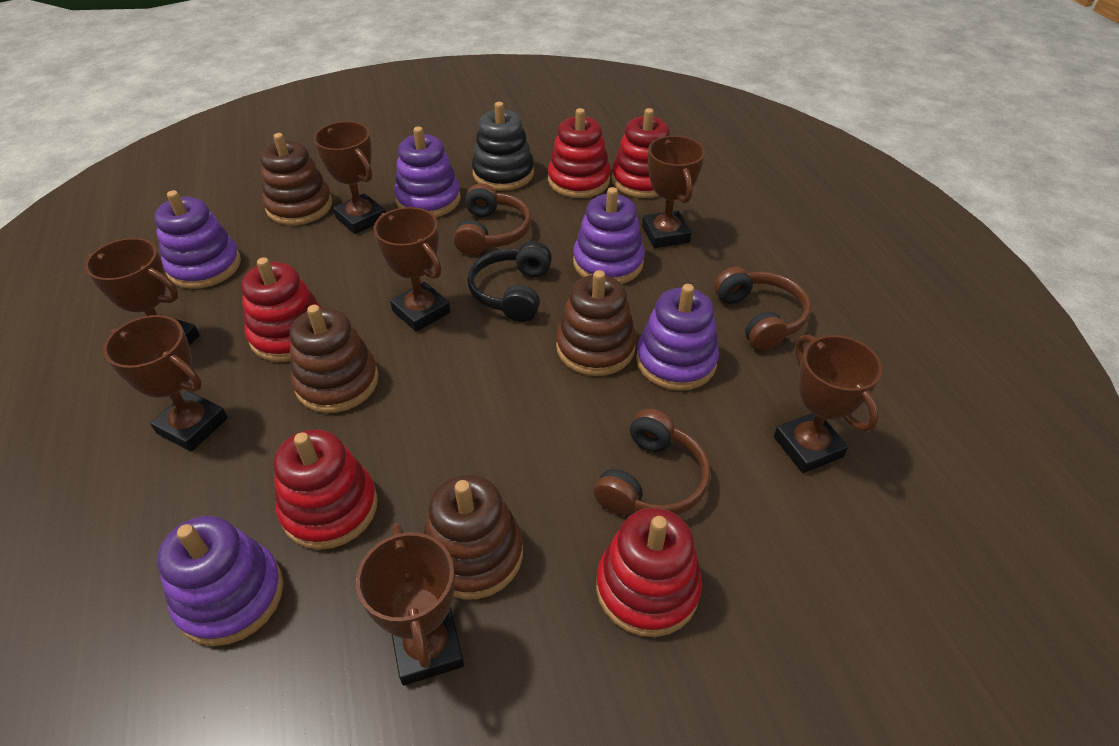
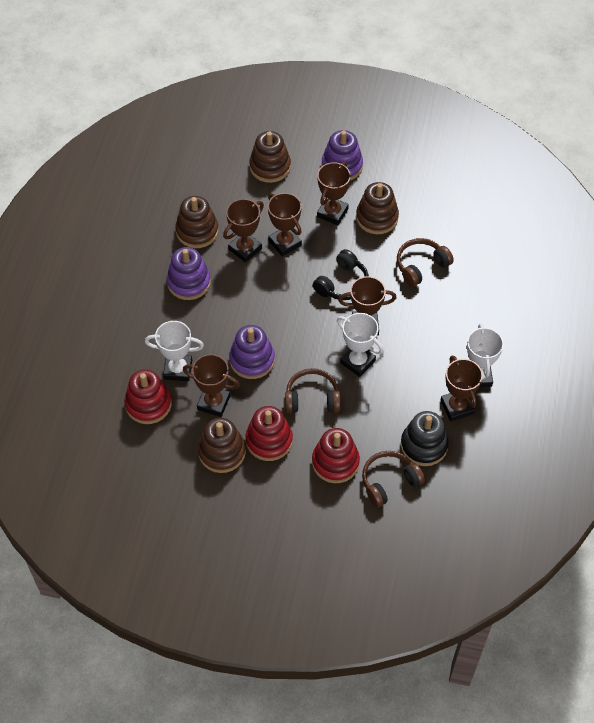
brown trophy: [85,238,200,346] [103,315,228,452] [314,121,385,234] [356,523,464,686] [374,207,451,332] [642,136,705,248] [774,334,882,473] = 7 -> [183,354,240,417] [223,199,264,263] [268,193,302,256] [317,162,351,225] [338,276,396,336] [440,355,483,421] = 6
purple stacking toy: [154,190,241,289] [157,516,283,646] [394,126,461,217] [573,187,645,284] [636,284,719,391] = 5 -> [166,247,211,300] [229,325,275,379] [322,130,363,180] = 3
red stacking toy: [241,257,322,362] [274,429,378,550] [548,108,611,198] [596,508,702,637] [612,108,670,198] = 5 -> [124,369,172,424] [245,406,293,461] [312,428,360,483] = 3
white trophy: none = 0 -> [145,321,204,381] [337,313,384,377] [467,323,504,387] = 3

